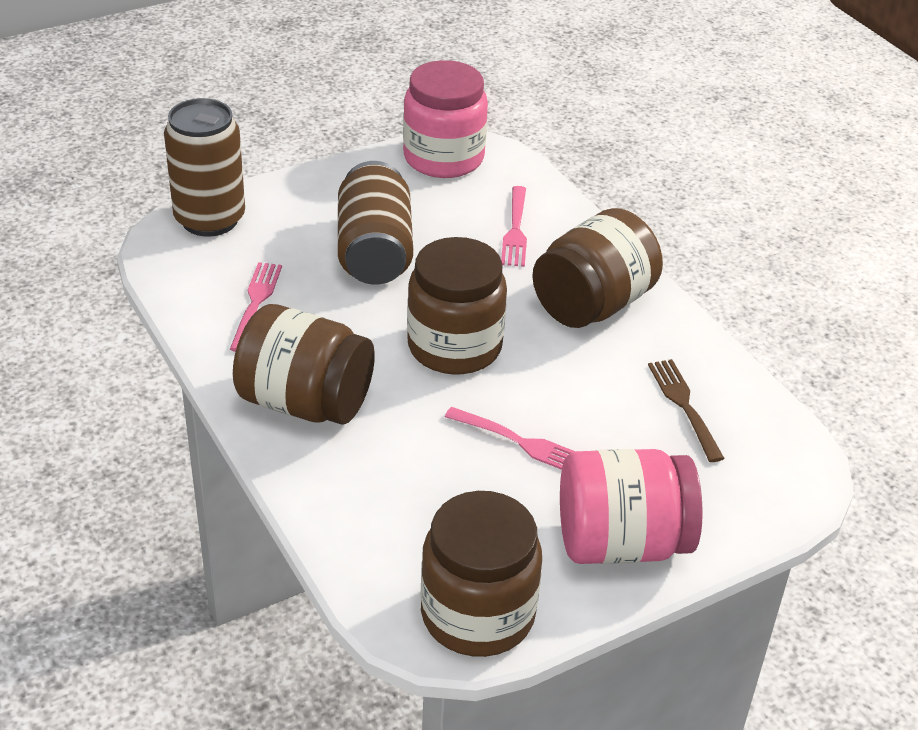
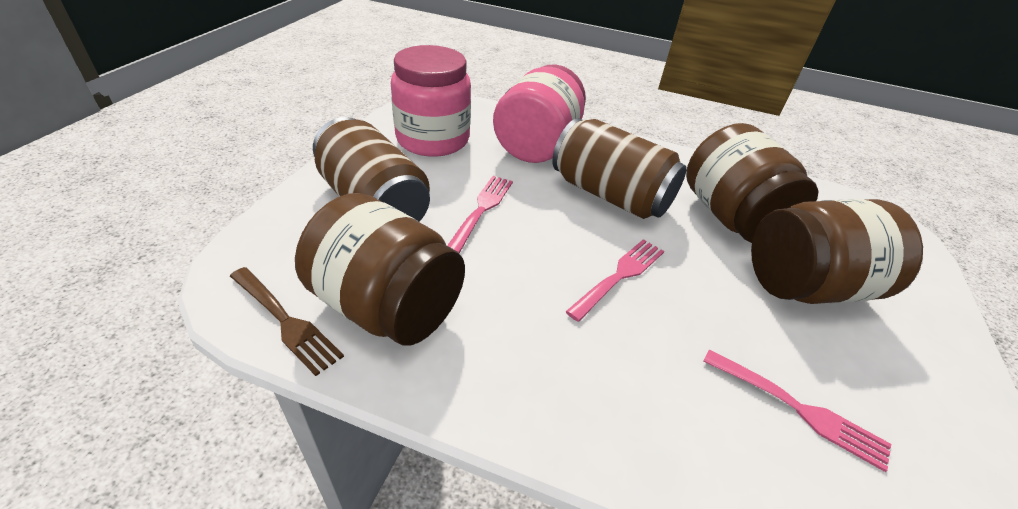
brown jar: [233,304,375,425] [407,237,507,375] [420,491,542,657] [532,208,663,328] = 4 -> [295,193,465,346] [686,123,818,243] [751,199,923,304] = 3

